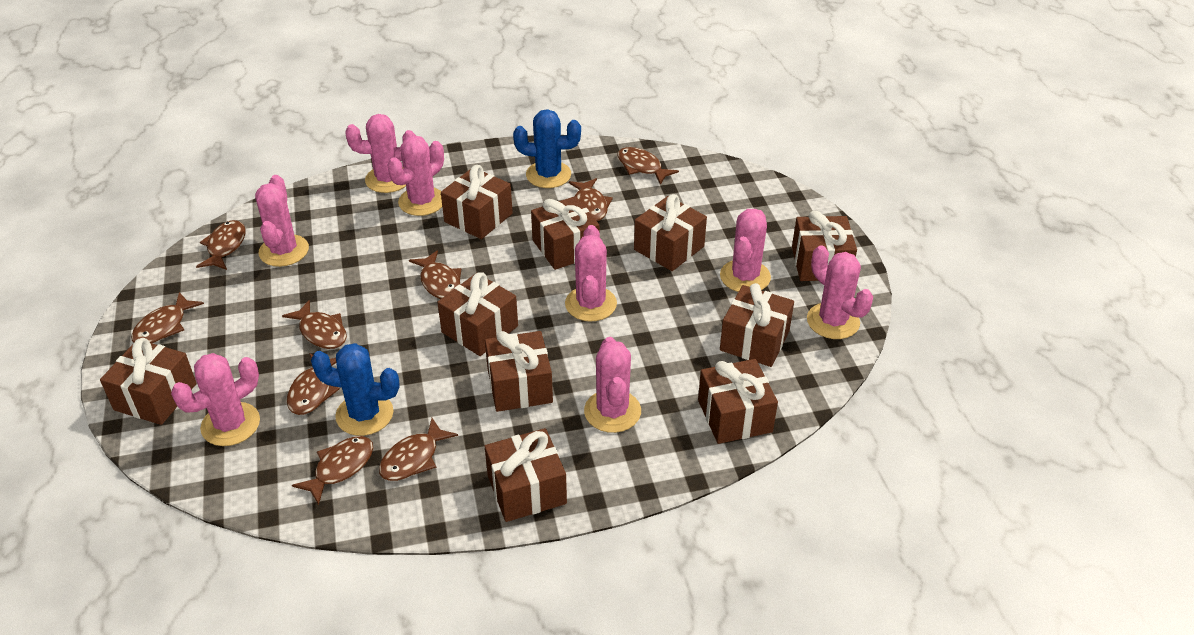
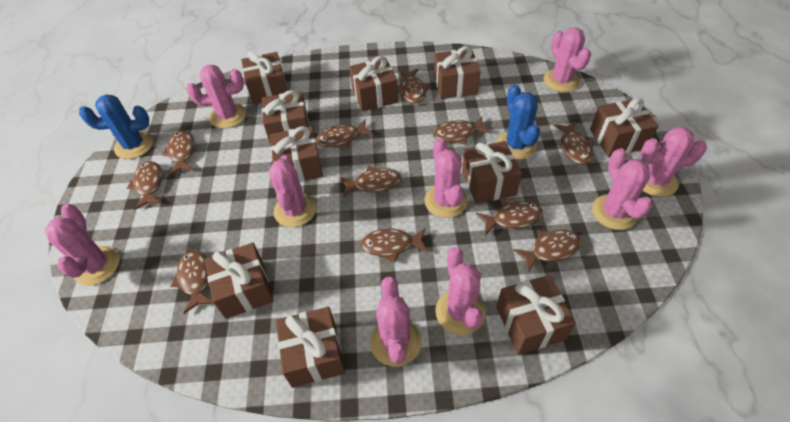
brown fish: [131,292,204,343] [196,220,246,270] [282,300,347,349] [287,353,340,415] [292,436,373,505] [379,418,458,481] [409,250,461,299] [569,178,613,221] [617,147,679,185] = 9 -> [127,161,162,210] [161,131,195,175] [171,251,214,314] [316,120,373,148] [340,166,401,197] [361,228,428,262] [397,69,430,104] [433,117,491,145] [476,199,543,235] [513,230,581,272] [553,122,594,165] = 11
pink cactus: [171,353,260,446] [255,175,309,267] [345,114,416,193] [387,135,444,216] [565,225,617,322] [584,337,641,433] [720,209,771,292] [807,245,873,339] = 8 -> [45,204,120,286] [187,65,246,129] [268,155,316,227] [370,277,422,367] [424,139,467,218] [435,247,486,335] [544,28,591,92] [592,148,653,230] [640,127,707,197] = 9

